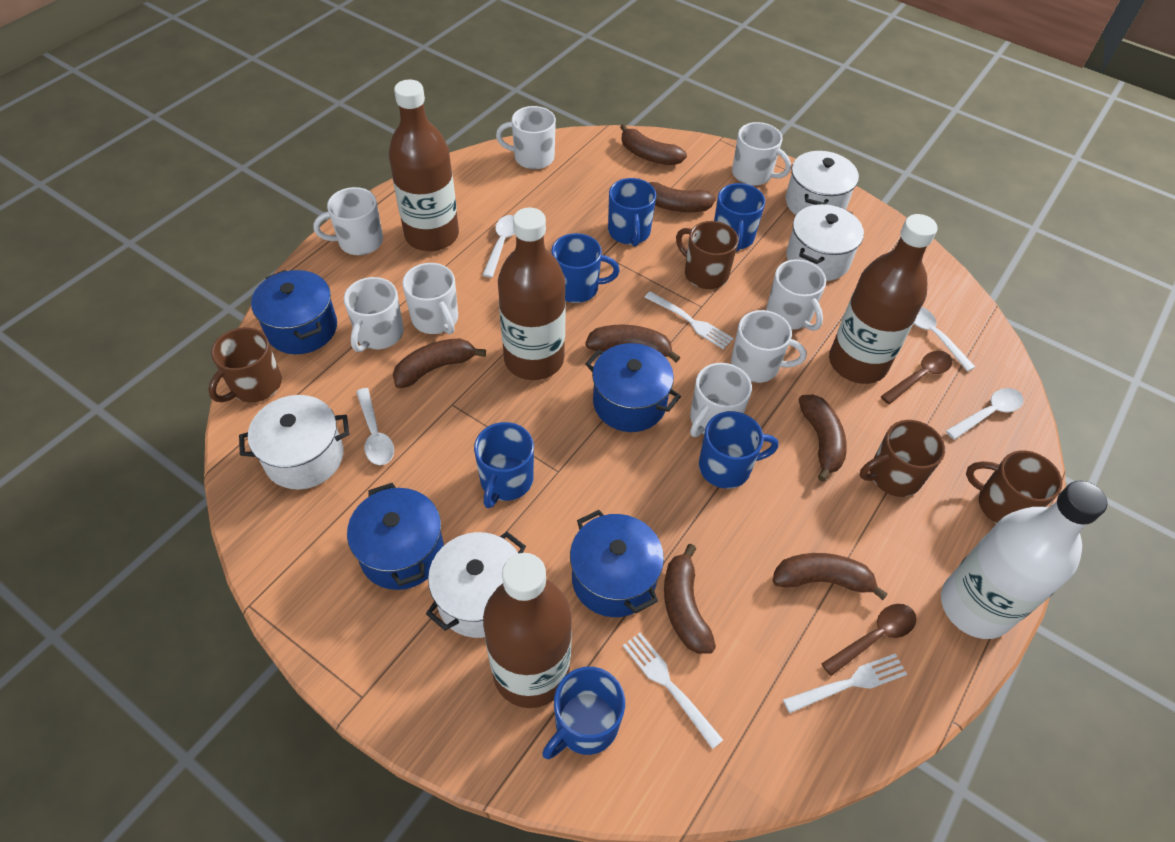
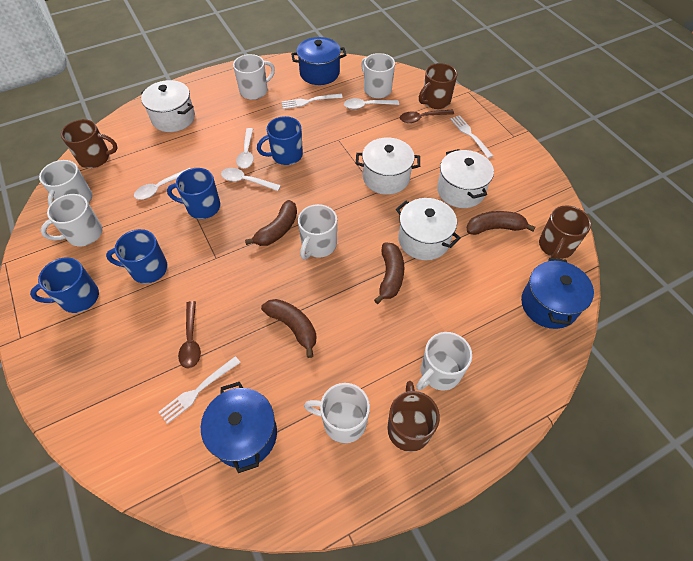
blue mug: [474,422,534,508] [542,667,625,759] [551,233,620,303] [608,178,656,247] [699,411,779,489] [714,183,765,252] = 6 -> [30,257,99,313] [106,229,168,284] [167,168,221,219] [257,116,303,165] = 4
blue pot: [251,270,337,354] [347,483,444,590] [570,510,664,617] [585,343,681,432] = 4 -> [201,382,277,473] [291,37,346,85] [521,257,594,329] = 3
brown banana: [393,338,486,388] [585,325,680,362] [620,124,687,165] [639,178,716,212] [664,544,716,654] [773,553,888,600] [798,394,847,482] = 7 -> [245,200,297,246] [261,299,316,358] [374,242,404,304] [467,211,535,235] = 4
brown bottle: [389,80,459,251] [483,553,572,708] [498,207,566,380] [829,214,938,384] = 4 -> none = 0
white bottle: [941,480,1108,639] = 1 -> none = 0
white mug: [314,187,383,255] [344,277,404,352] [402,263,458,334] [496,106,556,169] [690,363,752,437] [731,310,806,383] [732,122,791,186] [766,259,826,331] = 8 -> [39,160,92,206] [41,194,102,246] [233,54,275,100] [298,204,337,259] [304,383,370,443] [361,53,395,99] [416,332,472,391] = 7

